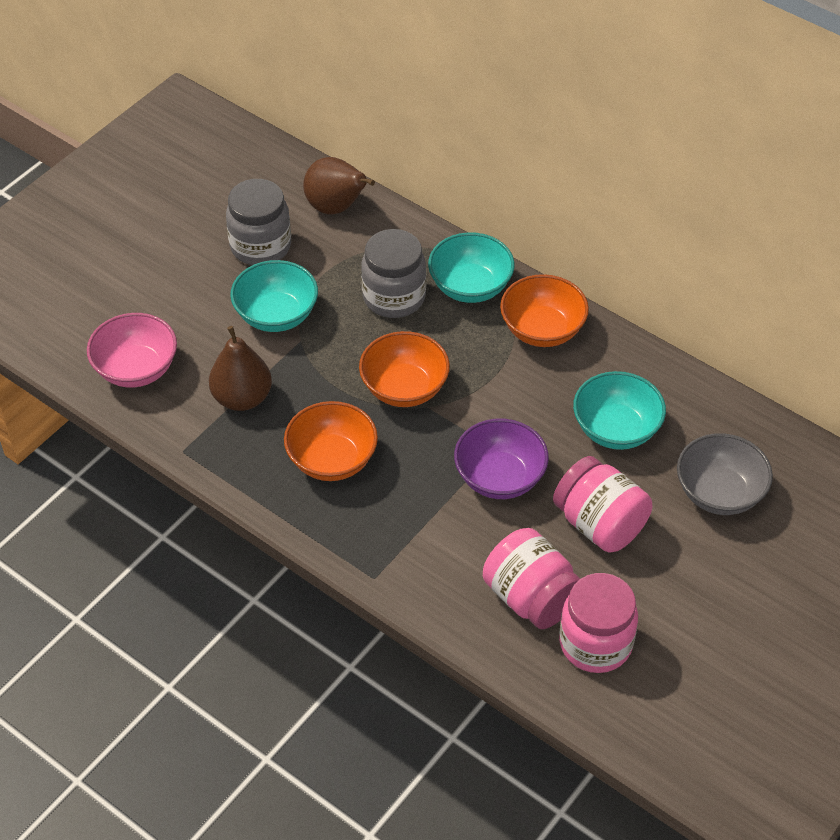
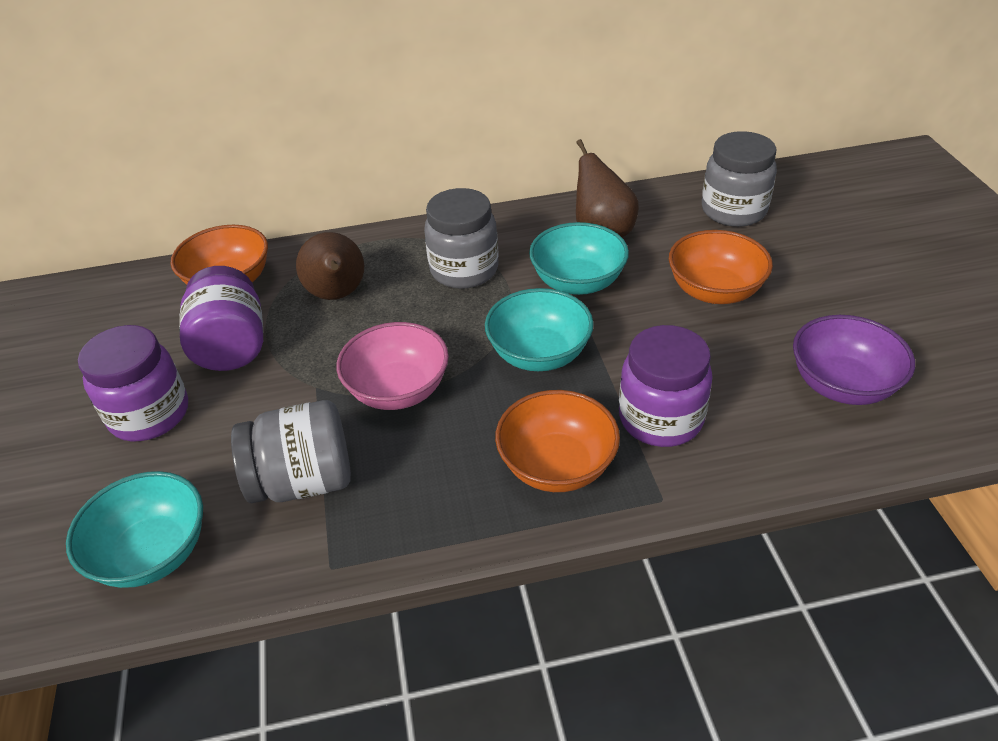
grey bowl: [677,433,773,515] = 1 -> none = 0
grey jar: [226,179,291,265] [361,229,426,318] = 2 -> [231,400,351,503] [424,188,498,289] [702,131,777,227] = 3
pink jar: [483,528,580,629] [553,456,652,553] [559,573,638,673] = 3 -> none = 0
purple jar: none = 0 -> [78,325,188,441] [179,266,263,371] [619,325,713,447] = 3

